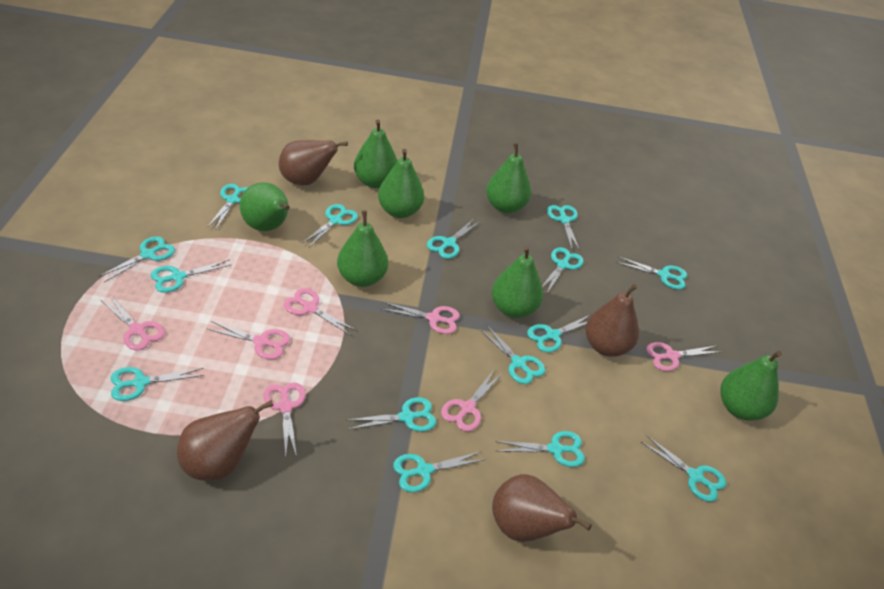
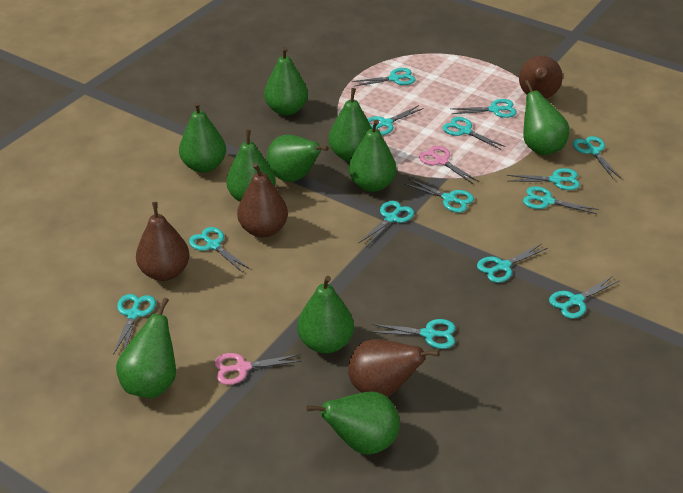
green pear: [240,182,290,231] [337,210,388,287] [354,120,397,188] [378,149,424,218] [486,143,531,213] [492,246,543,318] [720,351,782,421] = 7 -> [116,298,176,398] [179,102,226,173] [226,130,275,202] [264,47,308,116] [267,135,329,182] [297,276,354,353] [306,392,400,455] [329,88,372,161] [349,120,396,192] [523,80,569,155] = 10
pink scissors: [101,295,165,351] [206,321,290,360] [263,382,306,457] [283,288,357,335] [381,302,460,334] [441,370,503,432] [646,342,721,371] = 7 -> [214,353,301,385] [419,146,479,185] = 2
turquoise scissors: [98,236,175,282] [111,367,204,401] [151,259,232,293] [207,184,248,231] [302,204,358,247] [348,397,436,432] [393,451,486,493] [427,219,481,259] [479,326,545,384] [495,431,585,467] [527,315,590,353] [542,247,584,295] [547,205,580,251] [616,256,687,290] [641,435,726,502] = 15 -> [113,294,156,355] [189,227,250,273] [352,68,416,86] [358,201,414,247] [368,105,424,135] [371,319,455,349] [403,178,474,213] [443,117,506,150] [451,99,517,118] [477,244,548,283] [507,168,580,190] [523,186,598,214] [549,276,620,319] [573,136,620,178] = 14

